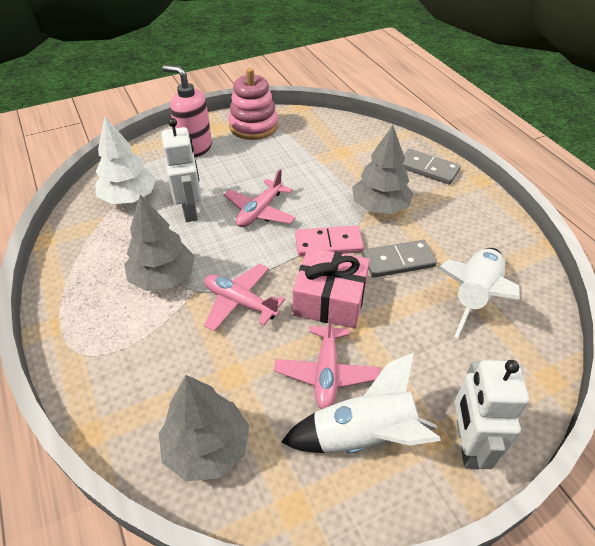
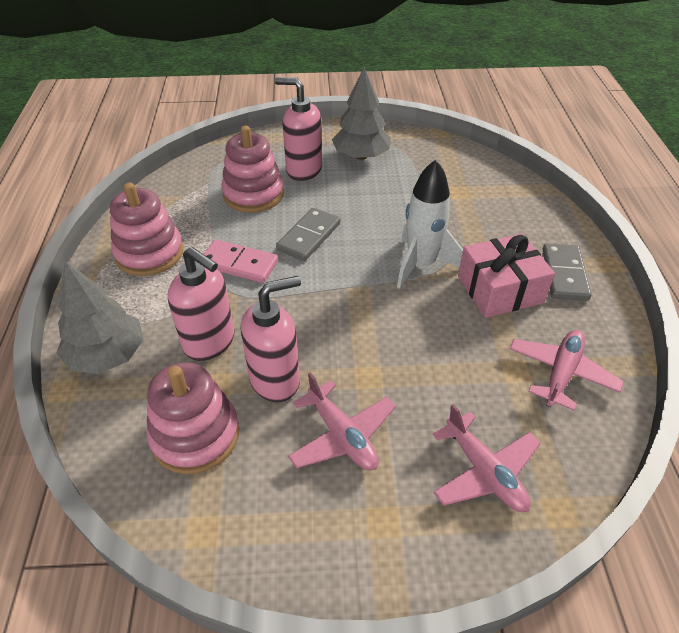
grey tree: [124,195,195,291] [159,375,249,481] [352,125,414,214] = 3 -> [57,261,144,374] [332,67,391,160] = 2
pink soap dispenser: [162,65,212,157] = 1 -> [168,247,234,361] [241,276,301,402] [275,77,322,181] = 3
pink stacking toy: [228,68,278,140] = 1 -> [110,182,183,276] [147,363,239,474] [221,126,284,213] = 3
white robot: [161,118,202,222] [455,360,529,469] = 2 -> none = 0
white rocket: [281,352,441,453] [437,248,520,338] = 2 -> [397,159,463,289] = 1
white tree: [95,116,156,204] = 1 -> none = 0

